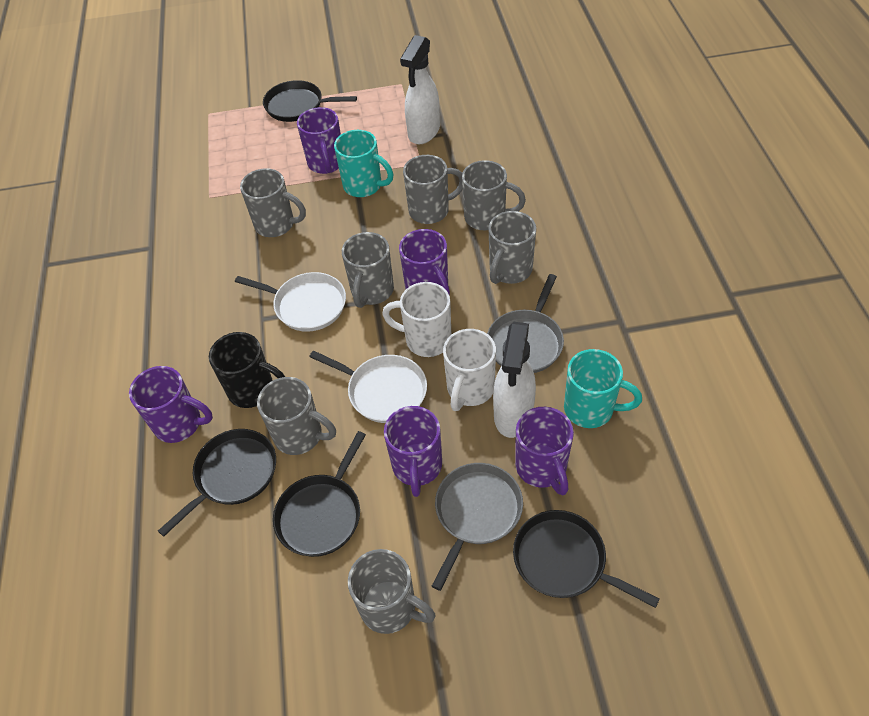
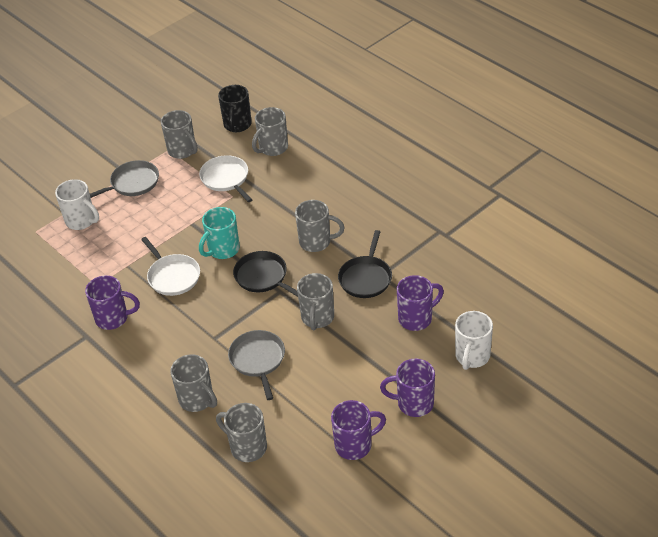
black pan: [158,429,276,537] [263,80,357,122] [273,431,366,557] [513,510,660,608] = 4 -> [233,251,298,297] [338,230,392,298] = 2
grey mug: [240,168,306,237] [257,377,336,455] [342,232,394,308] [348,549,436,634] [403,155,463,224] [462,160,526,230] [489,211,536,284] = 7 -> [161,110,198,159] [170,354,217,412] [216,403,267,462] [252,107,288,156] [295,200,345,252] [297,273,334,331] = 6
purple mug: [129,366,213,443] [297,107,341,174] [384,406,442,497] [399,229,450,295] [515,407,574,495] = 5 -> [85,275,140,330] [331,400,386,460] [380,359,435,417] [397,275,444,331] = 4
turquoise mug: [334,130,394,197] [564,349,642,428] = 2 -> [199,207,240,259] = 1
white spray bottle: [400,35,440,144] [493,322,536,438] = 2 -> none = 0

